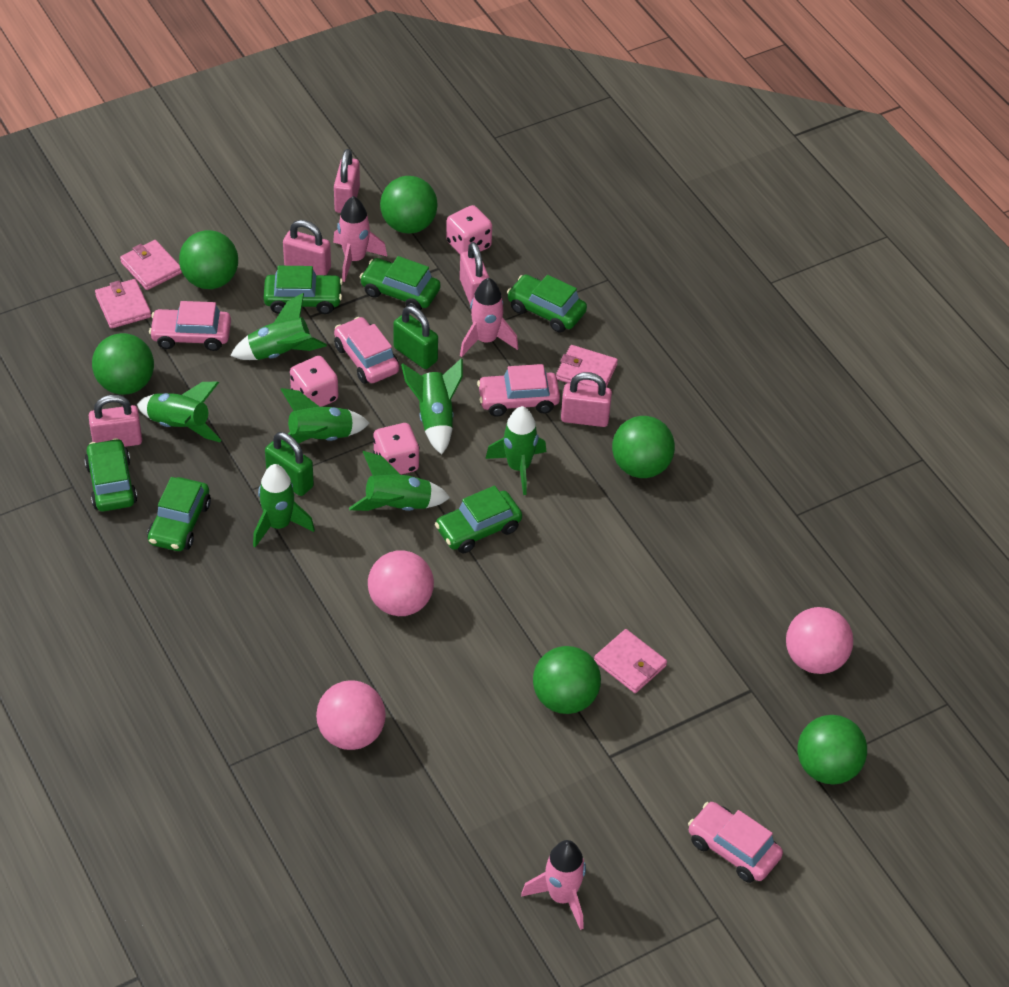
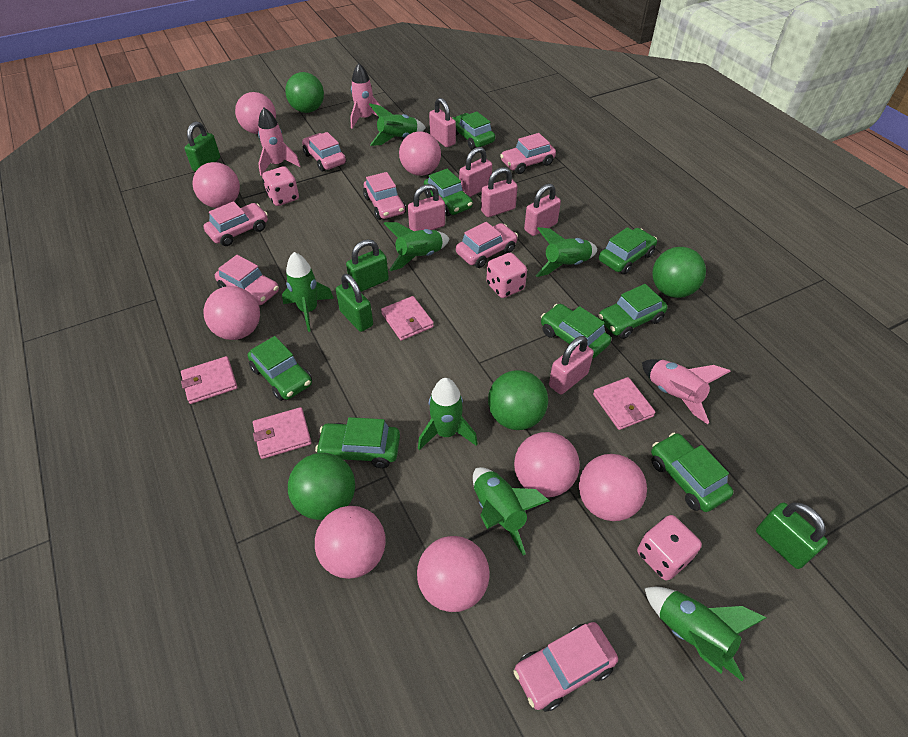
green ball: [92,333,154,395] [179,230,238,289] [380,176,438,233] [533,646,601,714] [612,416,675,478] [797,715,867,784] = 6 -> [285,72,324,113] [288,453,355,520] [488,370,548,430] [652,247,706,298] = 4
green car: [84,438,137,511] [147,477,211,551] [263,266,343,314] [360,256,441,310] [435,486,522,553] [507,274,587,333] = 6 -> [248,336,312,401] [315,417,400,468] [424,169,473,216] [452,111,495,150] [541,304,611,359] [598,284,668,339] [599,227,657,274] [651,433,734,512] = 8
green padlock: [265,432,314,496] [393,306,438,369] = 2 -> [184,121,220,172] [336,274,373,332] [346,239,389,292] [756,502,828,569] = 4
pink ball: [316,680,386,750] [368,550,434,616] [786,607,853,674] = 3 -> [192,162,240,208] [203,286,260,340] [235,92,276,134] [315,506,386,579] [399,131,441,176] [417,536,490,612] [514,432,580,497] [579,454,647,521] = 8
pink car: [149,301,231,351] [334,317,399,384] [477,364,560,417] [688,802,783,883] = 4 -> [203,201,268,246] [215,255,279,305] [302,132,346,172] [363,172,406,220] [456,222,518,268] [500,133,556,174] [513,622,618,712] = 7
pink padlock: [89,395,142,447] [283,220,331,275] [334,149,360,213] [460,242,489,305] [561,372,612,427] = 5 -> [408,184,445,231] [429,98,456,147] [459,147,492,197] [481,167,518,217] [524,183,561,236] [549,336,594,394] = 6

